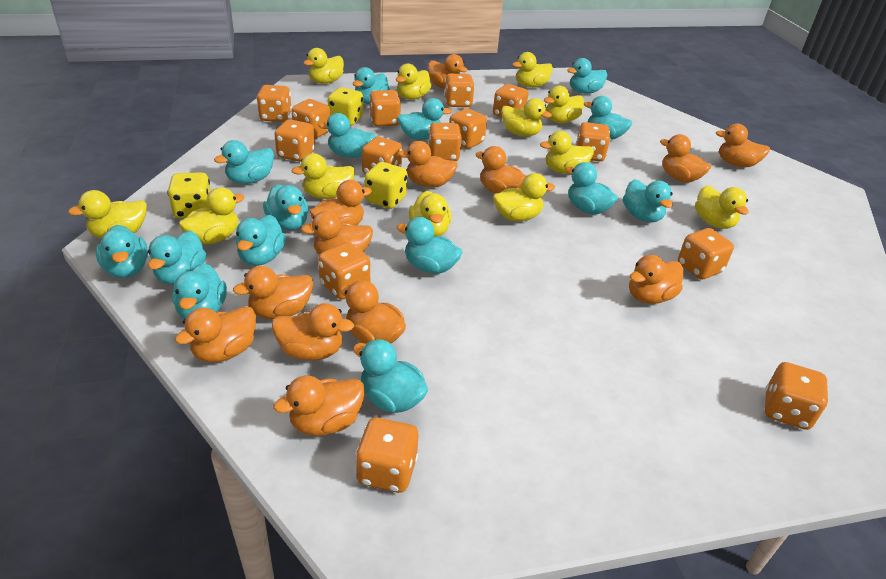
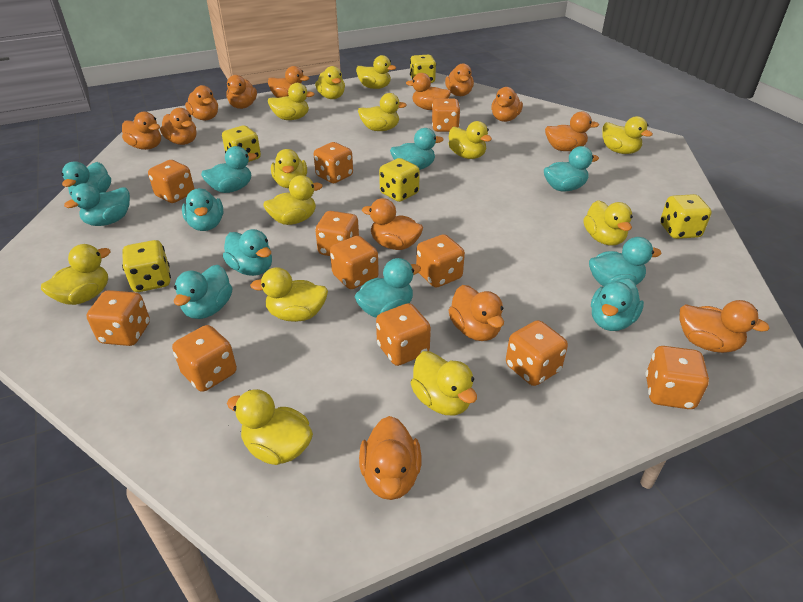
orange dice: [256,85,292,122] [274,119,315,162] [291,99,330,139] [318,242,370,300] [355,417,418,493] [362,137,402,174] [369,90,401,126] [428,123,462,161] [444,73,475,107] [449,108,487,149] [493,84,528,118] [575,122,611,161] [678,228,734,279] [765,362,828,430] = 14 -> [87,290,150,346] [148,160,194,203] [172,325,237,392] [314,142,353,183] [315,211,359,256] [330,236,379,289] [376,303,431,366] [416,234,465,287] [432,99,461,132] [506,320,568,386] [645,346,709,409] = 11
turquoise duck: [95,225,148,278] [148,231,206,284] [172,263,227,319] [214,140,274,184] [236,215,286,266] [263,184,308,230] [318,113,376,158] [353,67,390,104] [353,339,428,413] [397,98,452,140] [397,217,462,274] [565,162,618,215] [567,58,607,94] [584,96,632,139] [623,179,673,222] = 15 -> [61,162,111,196] [64,183,130,226] [174,265,232,319] [182,188,223,231] [201,146,257,193] [223,229,272,276] [355,258,421,318] [390,128,444,170] [544,146,599,192] [589,237,661,287] [591,278,644,331] = 11
yellow dice: [167,172,211,218] [328,87,363,126] [365,162,407,209] = 3 -> [122,240,171,292] [222,126,261,162] [379,158,420,202] [410,55,436,83] [660,194,712,239] = 5
yellow duck: [68,190,147,239] [179,187,245,244] [292,153,355,199] [303,48,344,84] [396,63,431,100] [409,191,452,236] [493,173,555,221] [501,98,552,136] [512,52,553,88] [540,131,594,174] [544,86,584,123] [695,185,749,229] = 12 -> [41,244,111,305] [227,389,313,465] [250,267,328,322] [263,175,323,225] [268,83,315,120] [271,149,307,188] [315,66,345,99] [356,55,396,89] [358,93,407,131] [411,351,477,415] [449,121,492,159] [584,200,633,246] [602,116,653,154] = 13

